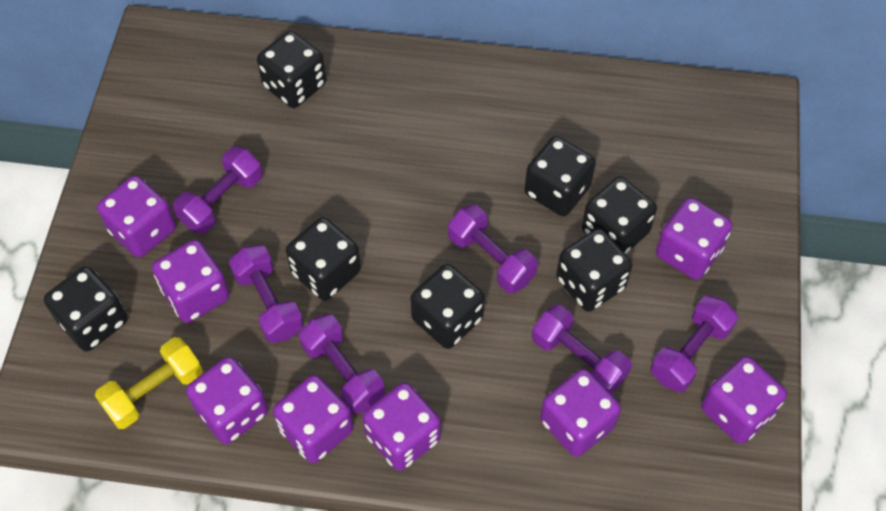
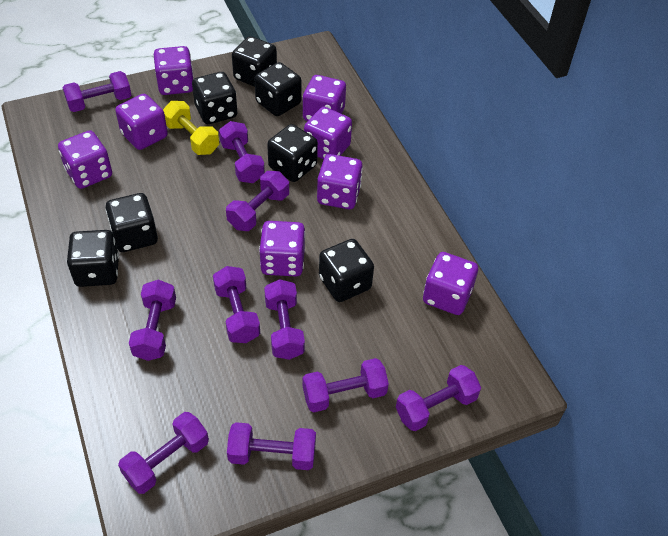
purple dumbbell: [173,147,263,234] [229,245,304,343] [299,314,385,414] [448,205,538,293] [532,305,632,394] [650,295,738,393] = 6 -> [62,71,131,112] [118,412,209,494] [129,280,176,361] [213,266,260,343] [219,121,265,183] [226,171,289,231] [227,422,316,470] [264,279,305,360] [302,358,389,412] [396,365,481,431] = 10

